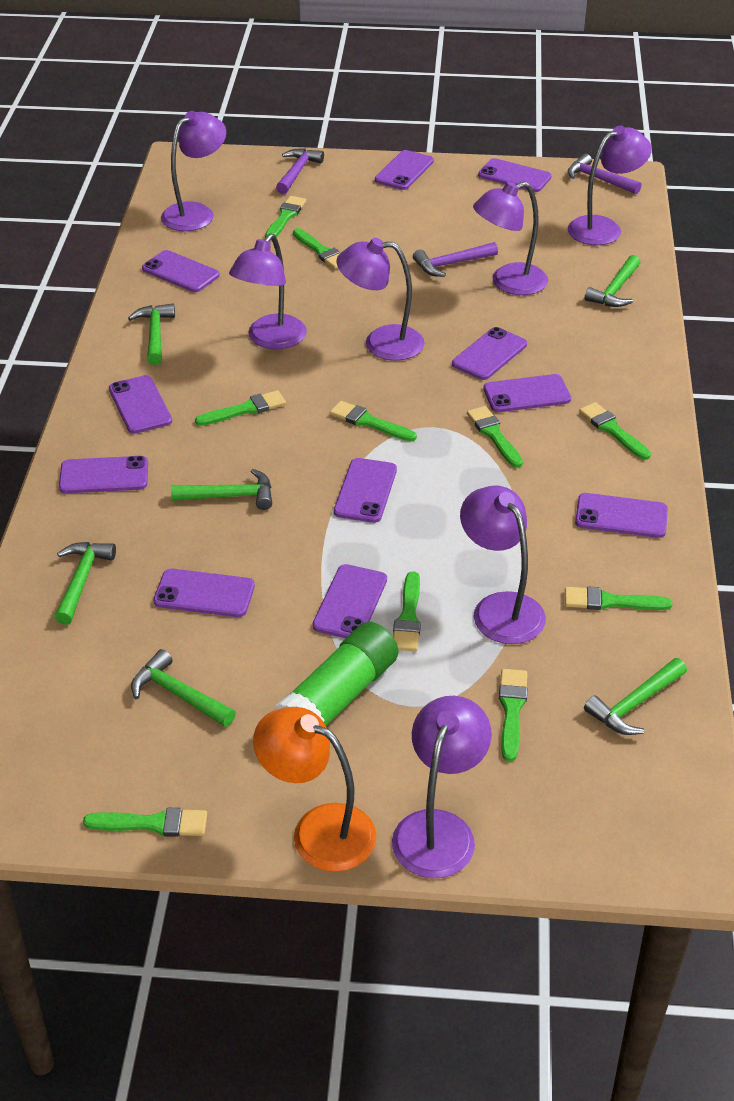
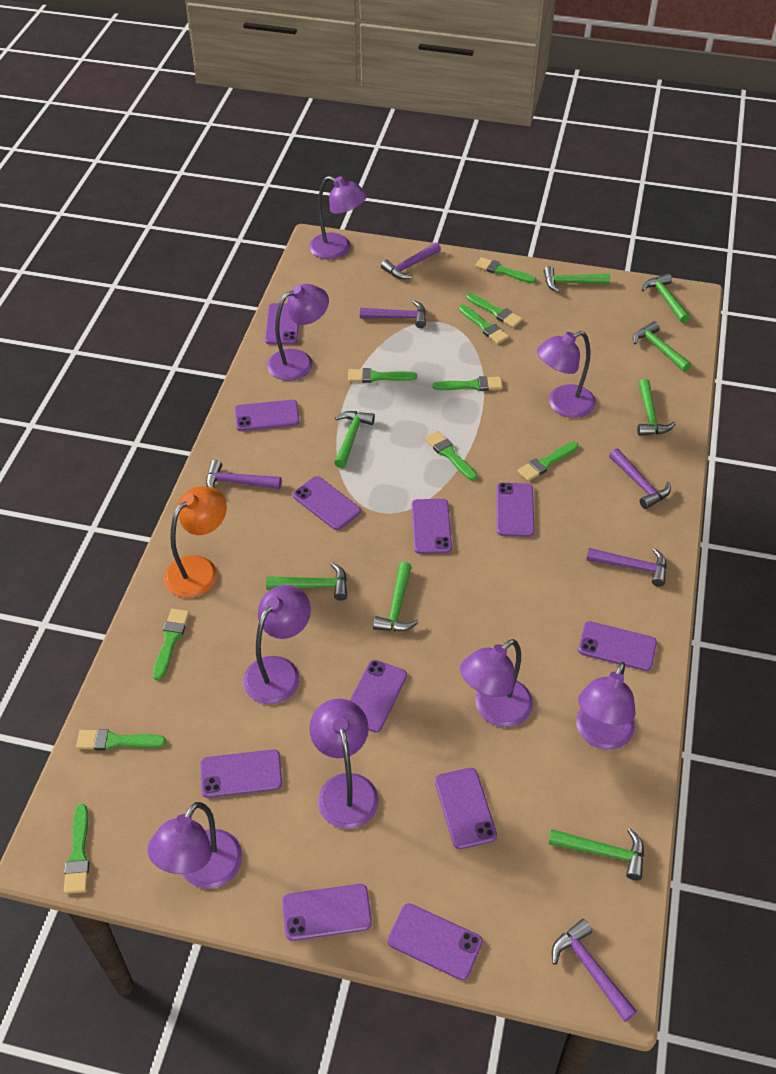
green glue stick: [273,622,398,726] = 1 -> none = 0
green hammer: [54,542,116,625] [128,303,175,365] [131,649,236,727] [171,469,272,510] [584,658,687,735] [585,255,641,307] = 6 -> [266,562,347,601] [334,411,375,468] [373,562,419,631] [544,266,610,293] [549,828,644,880] [633,321,691,372] [637,379,676,436] [642,274,690,323] = 8
purple hammer: [276,148,324,194] [413,242,498,277] [568,154,642,194] = 3 -> [206,460,281,489] [360,300,426,328] [381,242,441,279] [552,919,637,1022] [586,548,667,587] [609,448,671,509] = 6
purple lamp: [161,111,226,231] [229,233,307,349] [336,238,425,361] [392,696,492,878] [460,486,546,644] [473,181,548,295] [568,125,652,245] = 7 -> [148,802,243,889] [243,585,311,704] [267,284,329,381] [309,176,367,259] [309,699,379,829] [460,639,533,727] [537,331,596,418] [576,662,636,750] = 8

